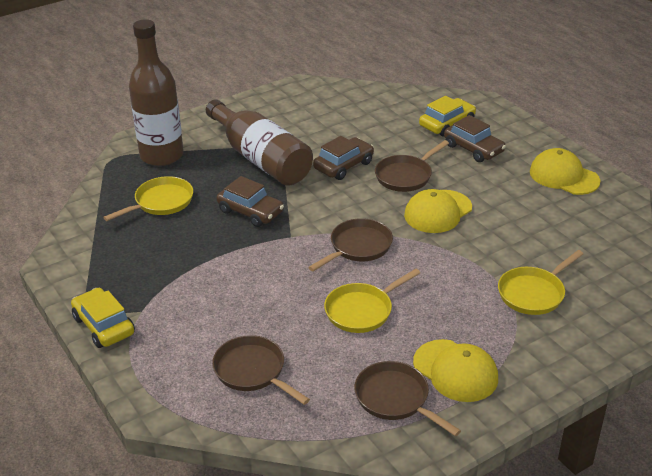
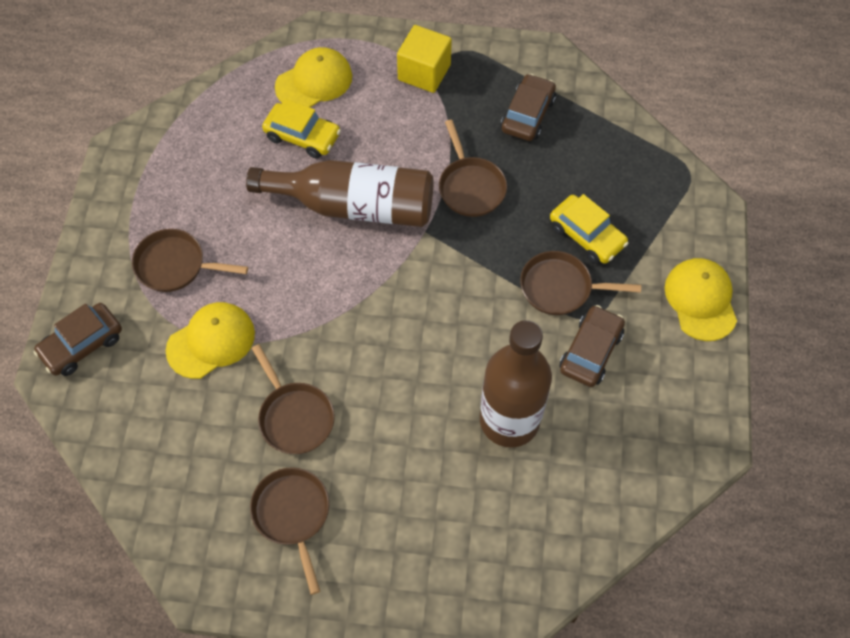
brown pan: [212,335,310,405] [308,218,393,271] [354,361,461,436] [375,140,449,192] = 4 -> [132,229,248,292] [250,467,329,595] [251,344,335,454] [439,120,507,217] [520,251,641,315] = 5
yellow cube: none = 0 -> [397,25,452,93] = 1
yellow pan: [103,176,193,221] [324,269,420,333] [498,250,583,315] = 3 -> none = 0

